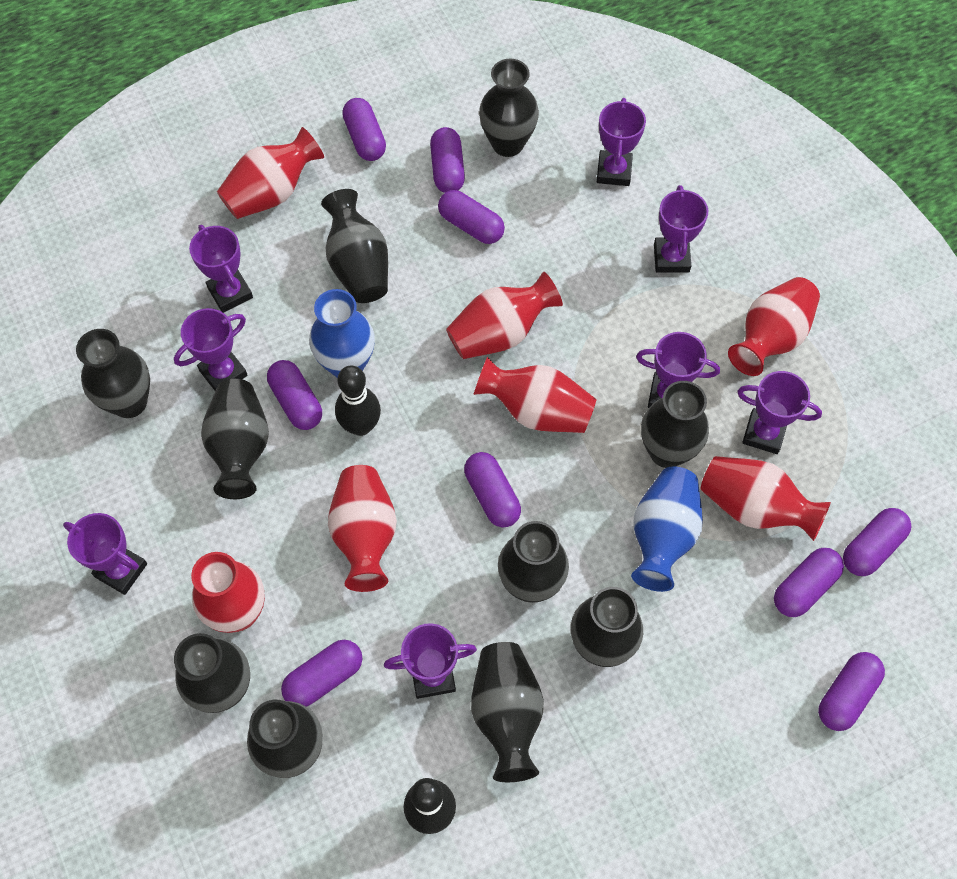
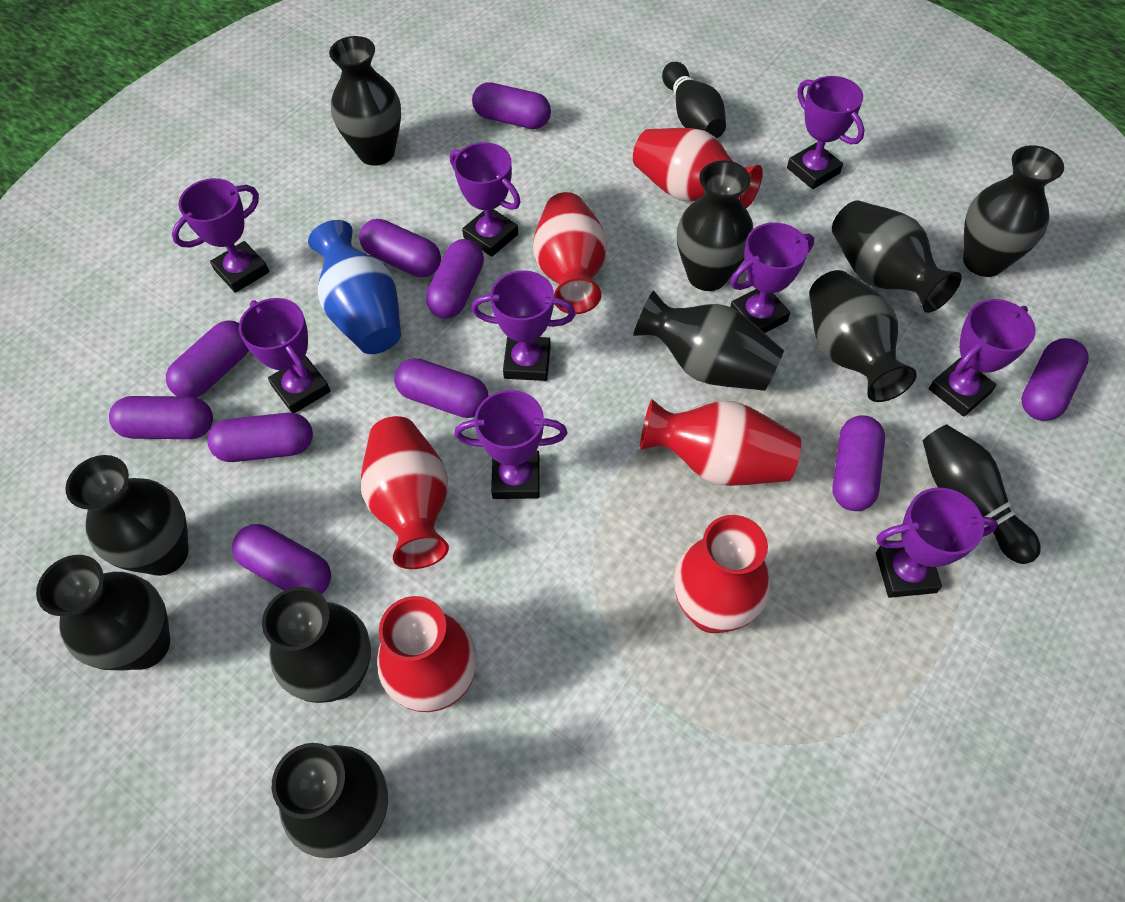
blue vase: [309,289,375,378] [631,466,703,592] = 2 -> [308,220,401,354] = 1
purple capsule: [267,360,322,430] [281,640,363,707] [342,98,386,161] [430,127,465,193] [438,190,505,244] [464,452,521,527] [774,548,844,617] [818,652,885,731] [843,508,912,576] = 9 -> [109,396,213,439] [166,320,249,398] [207,413,313,462] [232,524,331,594] [359,219,441,277] [394,358,488,418] [426,239,484,319] [472,82,551,129] [832,415,885,511] [1021,338,1089,421] = 10
purple trophy: [63,513,147,595] [174,308,248,391] [189,225,253,313] [384,623,477,699] [597,98,646,186] [636,332,720,408] [654,185,708,273] [737,371,822,454] = 8 -> [172,178,269,293] [238,298,331,413] [450,142,521,257] [454,390,567,499] [472,270,575,381] [730,222,814,333] [787,76,865,189] [876,488,998,598] [929,299,1036,417] = 9
red vase: [191,552,265,633] [217,127,324,219] [328,465,397,592] [446,271,563,359] [473,357,596,433] [700,456,831,541] [728,277,820,376] = 7 -> [361,416,449,569] [377,596,477,712] [533,192,607,314] [633,128,763,208] [639,399,801,486] [674,515,770,633] = 6

